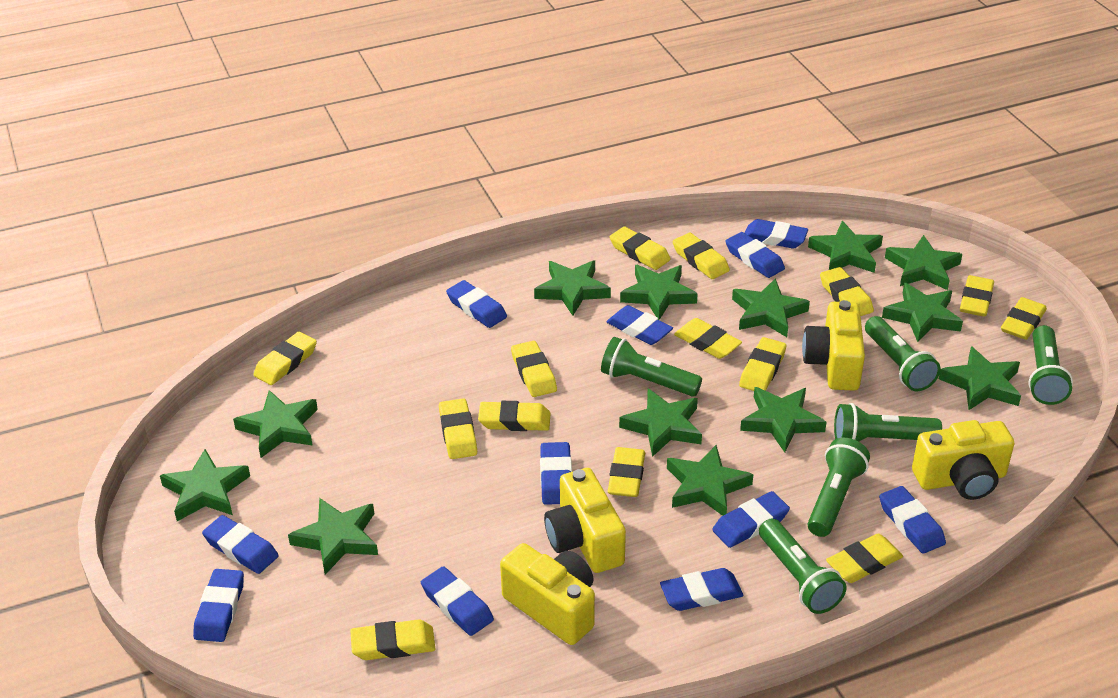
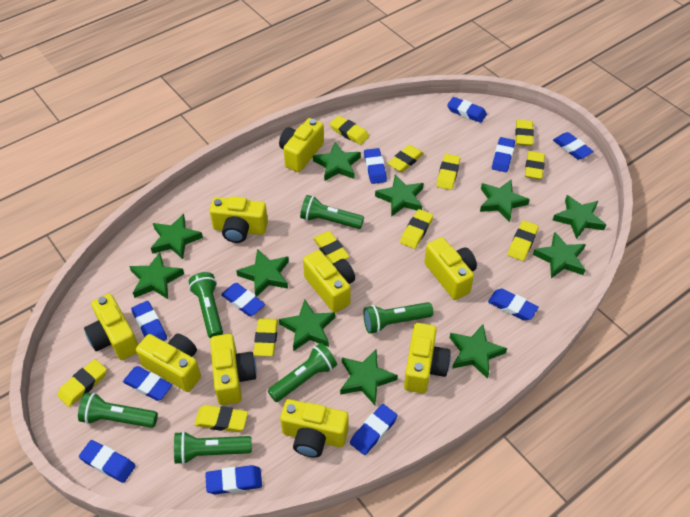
green star: [160,449,250,521] [233,390,318,458] [288,498,378,575] [534,260,611,316] [619,388,702,457] [620,265,698,320] [667,445,753,516] [732,278,810,337] [740,387,827,453] [808,221,883,273] [882,283,963,342] [885,235,962,290] [939,346,1021,410] = 13 -> [129,252,184,299] [151,214,203,259] [236,249,289,297] [279,300,335,351] [313,142,361,181] [340,349,398,405] [375,174,424,217] [450,324,507,379] [480,180,530,222] [533,232,586,278] [553,195,606,239] = 11
yellow camera: [500,543,595,645] [544,468,626,573] [802,300,865,391] [912,420,1014,500] = 4 -> [84,294,138,360] [136,334,201,392] [210,196,268,243] [210,334,257,405] [279,118,324,172] [280,399,349,458] [303,250,355,313] [404,323,451,393] [424,237,477,300] = 9
yellow eraser: [253,332,317,385] [350,619,435,660] [439,398,477,459] [478,401,551,431] [511,341,557,397] [608,447,645,497] [610,227,671,270] [673,233,730,279] [674,318,742,359] [739,337,786,391] [820,267,874,316] [826,534,903,583] [960,275,994,317] [1001,297,1047,340] = 14 -> [57,359,107,407] [194,405,248,432] [253,318,278,356] [313,231,349,264] [330,116,369,145] [388,145,424,172] [400,209,433,249] [436,154,460,190] [508,220,539,261] [516,120,534,146] [525,151,545,179] = 11

